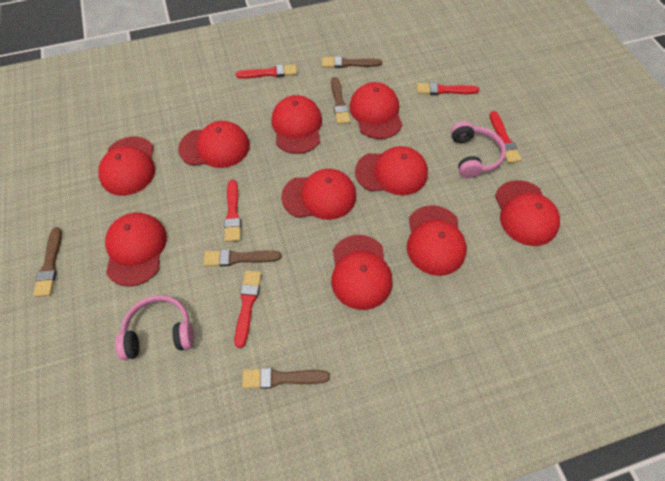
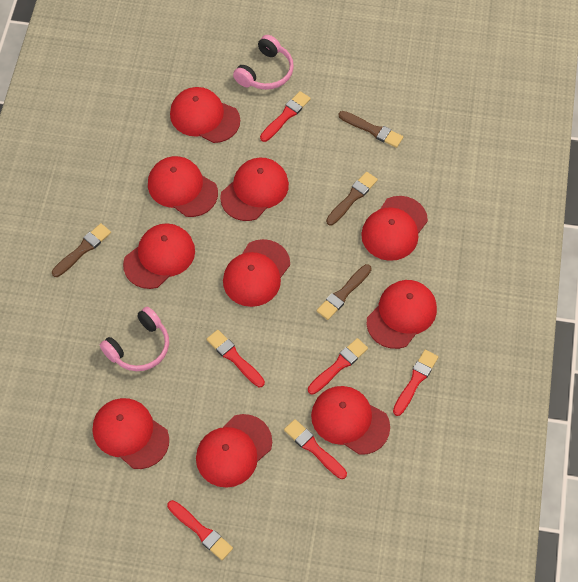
brown brush: [33,227,62,297] [204,249,281,266] [242,368,330,389] [322,56,382,68] [331,77,351,124] = 5 -> [52,223,111,277] [317,264,371,320] [326,172,378,225] [339,111,403,148] = 4
red brush: [224,180,241,242] [234,270,262,348] [236,64,297,79] [416,82,479,95] [490,111,521,163] = 5 -> [167,500,233,560] [207,330,265,387] [260,91,311,142] [284,419,347,479] [308,338,368,395] [393,350,438,416] = 6

